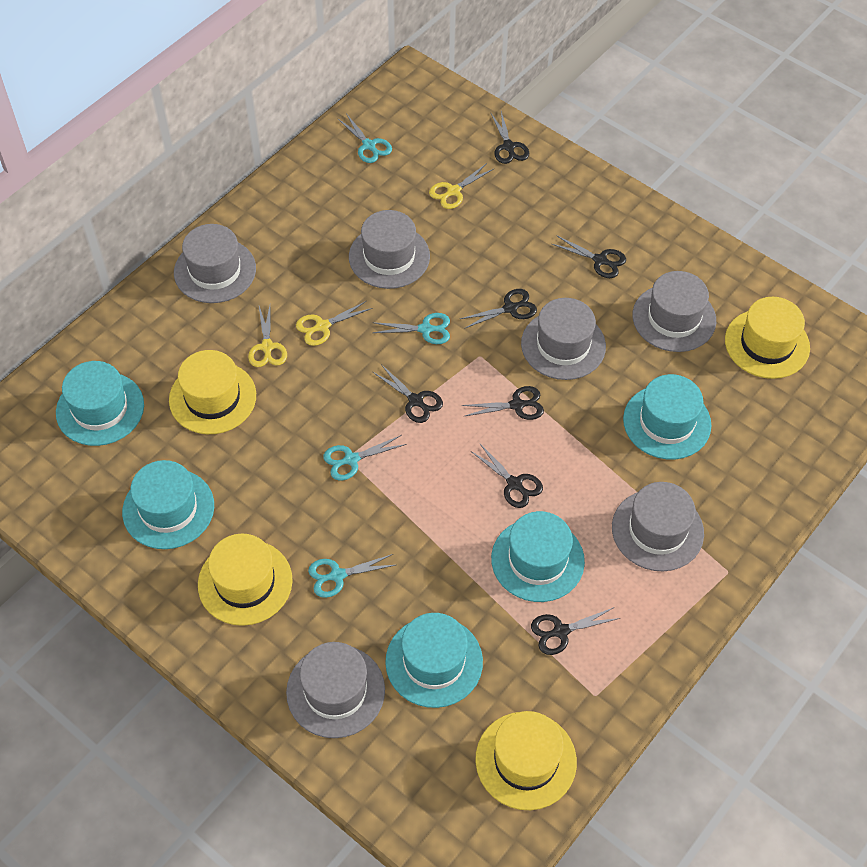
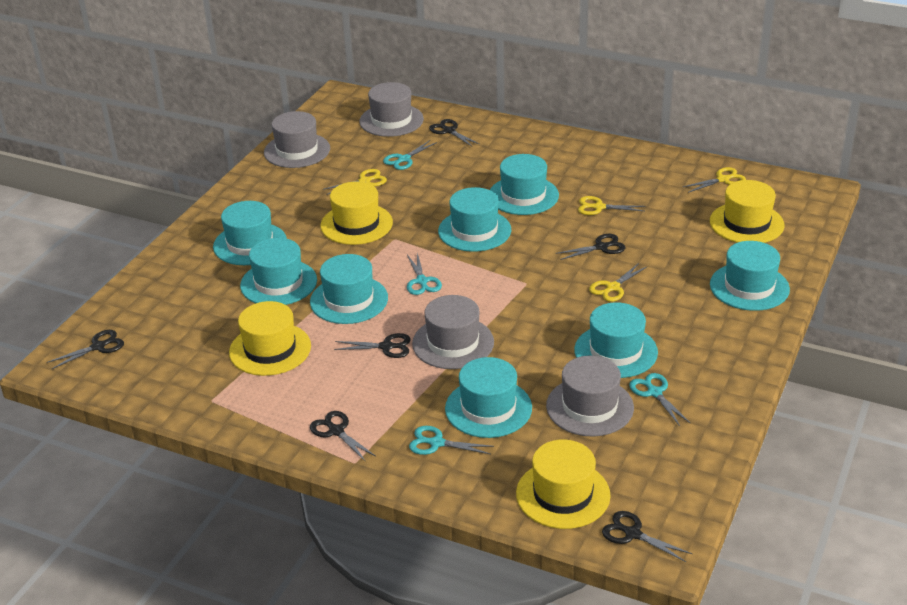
black scissors: [373,364,443,423] [460,289,537,329] [462,386,544,420] [471,443,543,508] [491,111,529,164] [531,607,620,655] [552,236,626,278] = 7 -> [47,330,124,369] [310,411,375,462] [334,333,411,358] [429,119,479,147] [556,234,625,260] [602,511,693,562] = 6
grey hat: [174,224,256,303] [286,642,385,738] [349,210,430,289] [521,298,606,380] [612,482,704,571] [633,271,716,352] = 6 -> [264,111,330,168] [359,82,424,137] [412,295,494,369] [546,356,634,436] = 4
turquoise hat: [56,361,144,446] [122,460,214,549] [385,613,483,708] [491,511,585,602] [623,374,711,460] = 5 -> [213,201,287,265] [240,238,317,305] [310,254,388,324] [438,187,511,252] [445,357,532,438] [490,154,559,215] [574,302,658,378] [710,241,790,311] = 8
yellow scissors: [248,306,287,367] [296,301,373,346] [429,163,494,209] = 3 -> [323,169,387,195] [578,196,645,215] [589,263,648,302] [683,167,746,193] = 4

